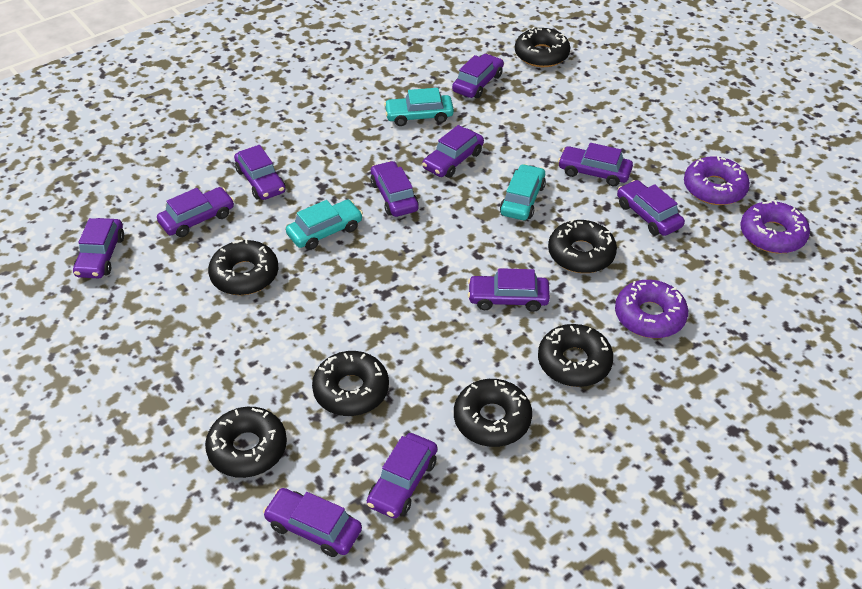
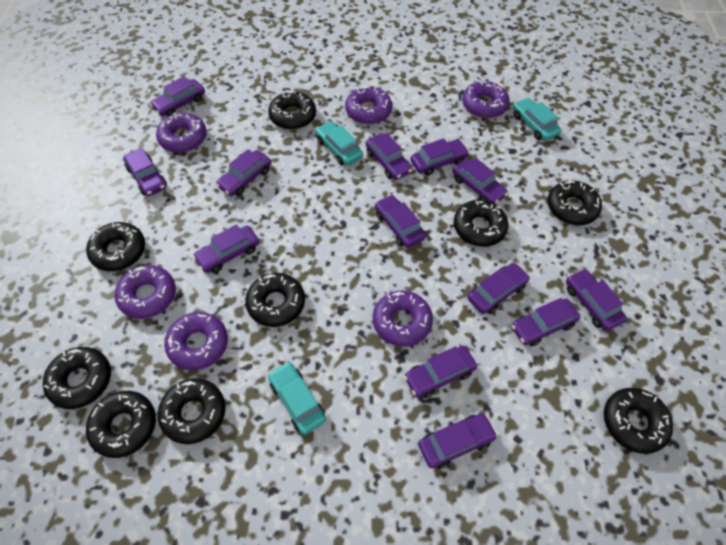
black donut: [205,407,287,478] [208,239,278,295] [312,351,389,416] [454,379,532,447] [515,27,570,67] [538,324,613,387] [548,219,617,273] = 7 -> [43,347,111,409] [86,222,145,271] [86,391,156,458] [158,379,226,444] [245,273,305,327] [268,90,316,130] [454,200,508,247] [548,180,602,225] [604,388,673,454] = 9
purple car: [73,218,124,279] [157,187,234,237] [234,145,285,200] [263,488,362,557] [367,433,438,518] [370,161,419,217] [422,125,484,178] [452,54,504,98] [468,268,550,312] [558,143,633,186] [617,180,685,236] = 11 -> [123,148,167,196] [150,76,205,116] [193,224,259,273] [216,149,271,196] [366,133,412,180] [375,195,426,248] [404,346,477,398] [411,138,469,176] [418,413,498,469] [453,158,508,204] [468,263,530,314] [512,298,580,346] [566,268,627,331] = 13
purple donut: [615,280,688,338] [684,156,750,205] [740,200,810,253] = 3 -> [115,265,176,319] [156,112,207,153] [164,312,228,371] [345,86,392,124] [373,291,433,346] [462,81,510,118] = 6

